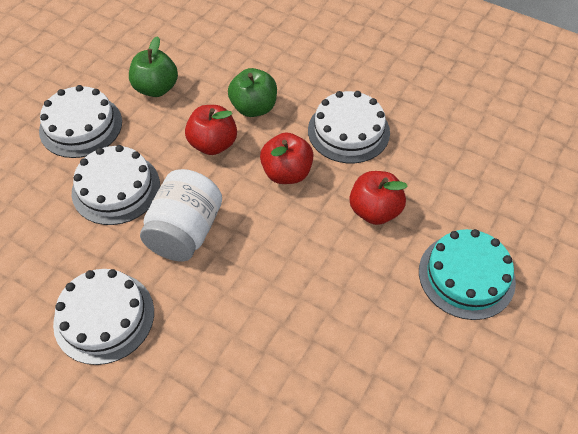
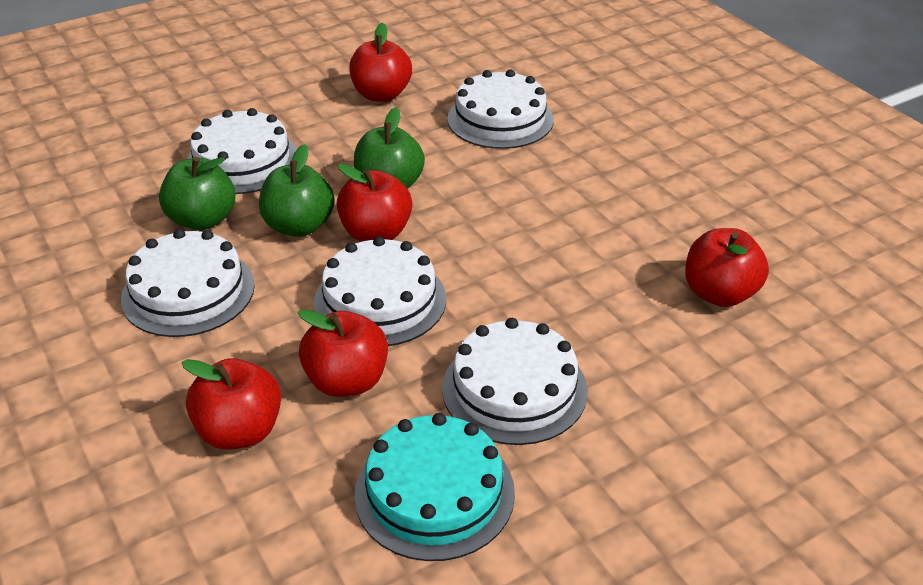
green apple: [129,36,178,97] [228,68,277,117] = 2 -> [159,157,236,231] [259,144,335,237] [354,107,425,189] = 3
red apple: [185,105,237,155] [260,132,314,184] [350,171,408,225] = 3 -> [181,358,281,450] [298,309,388,397] [337,164,412,242] [349,23,412,102] [685,228,769,307] = 5
white cake: [39,85,122,158] [53,269,154,365] [72,145,160,225] [308,91,390,163] = 4 -> [121,229,255,337] [187,108,297,194] [314,236,446,346] [442,318,588,445] [447,70,554,149] = 5
white jar: [140,169,222,261] = 1 -> none = 0

